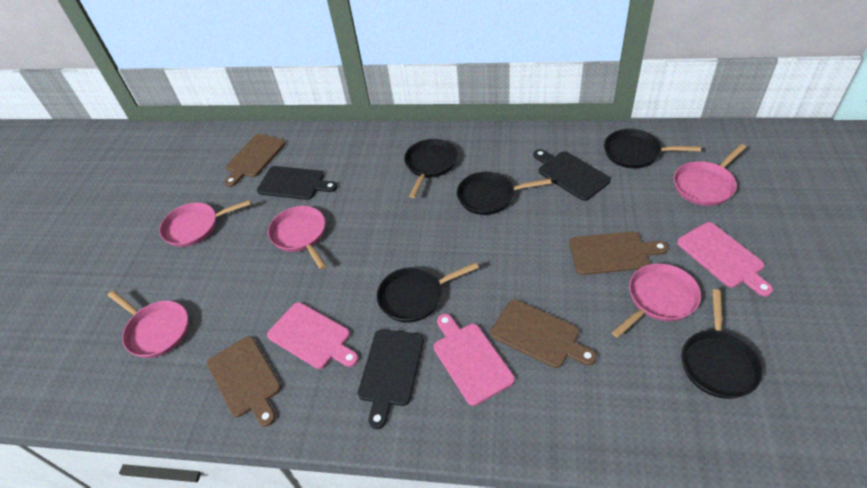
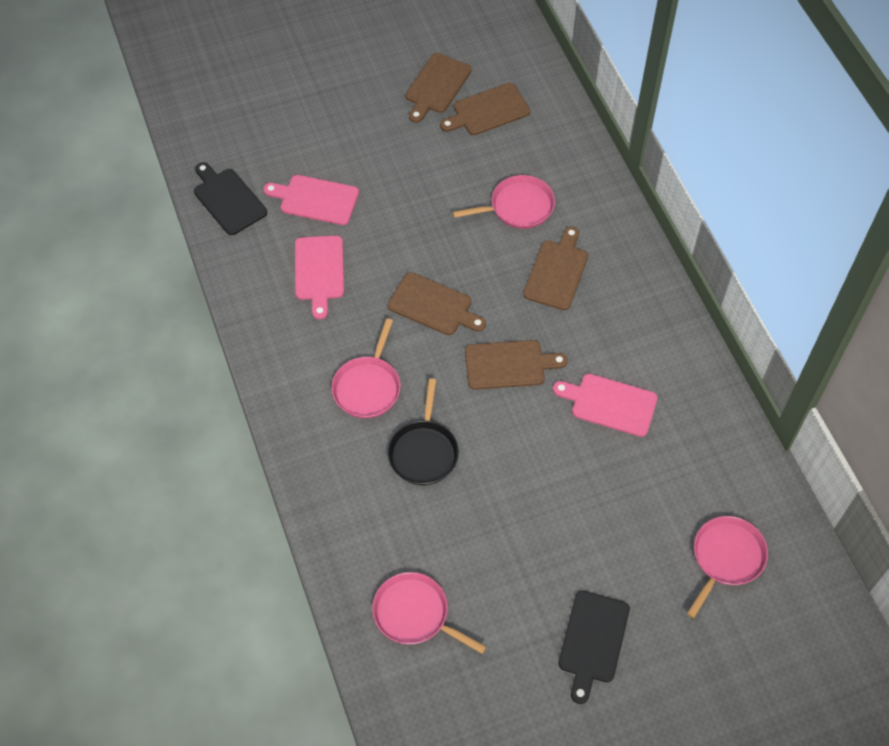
black cutting board: [257,166,338,200] [358,329,424,429] [533,149,611,201] = 3 -> [194,162,267,235] [559,591,630,704] = 2
black pan: [377,263,479,323] [404,139,457,198] [457,171,552,215] [604,129,701,168] [682,289,763,399] = 5 -> [388,378,459,485] = 1
brown cutting board: [207,336,281,427] [225,134,286,187] [490,300,597,368] [569,231,668,275] = 4 -> [388,272,486,335] [406,53,472,123] [440,83,530,135] [465,340,568,390] [523,227,588,310] = 5
pink pan: [108,291,189,358] [159,200,251,247] [268,206,326,269] [612,263,701,338] [674,144,746,206] = 5 -> [331,318,401,418] [372,572,487,654] [452,175,555,229] [687,516,768,618] = 4

